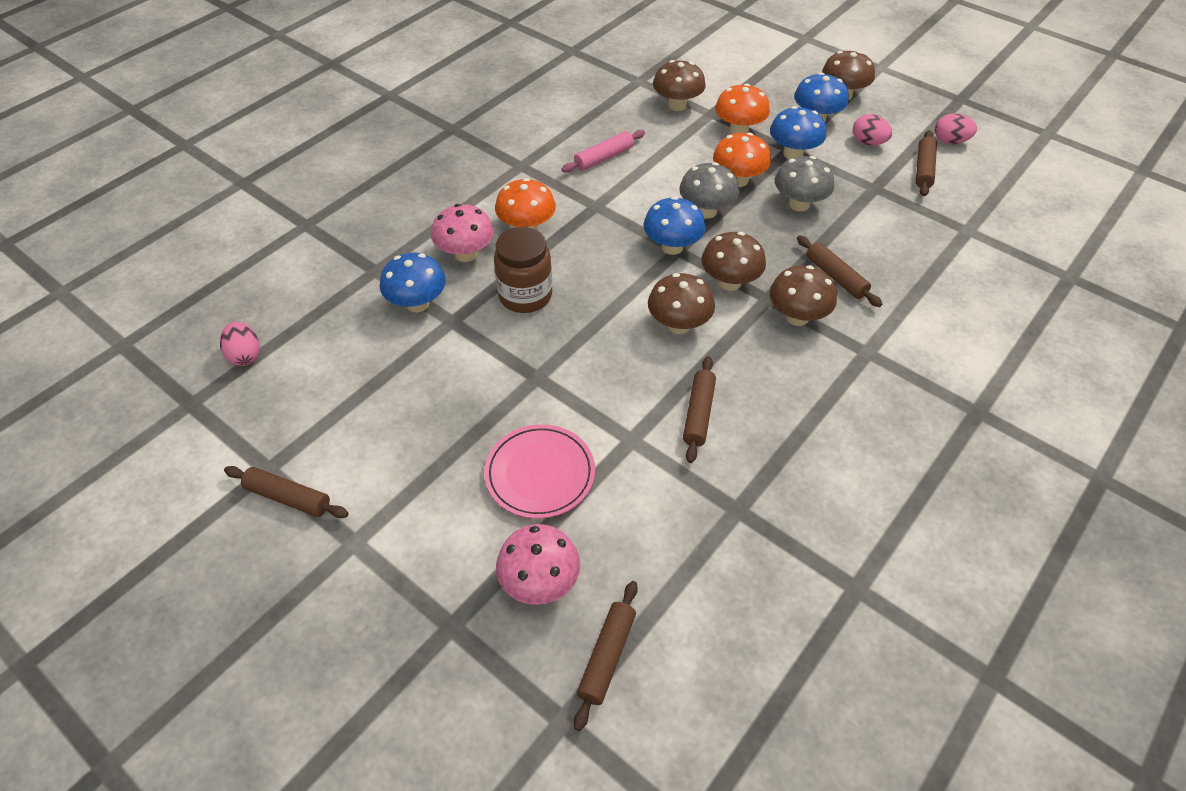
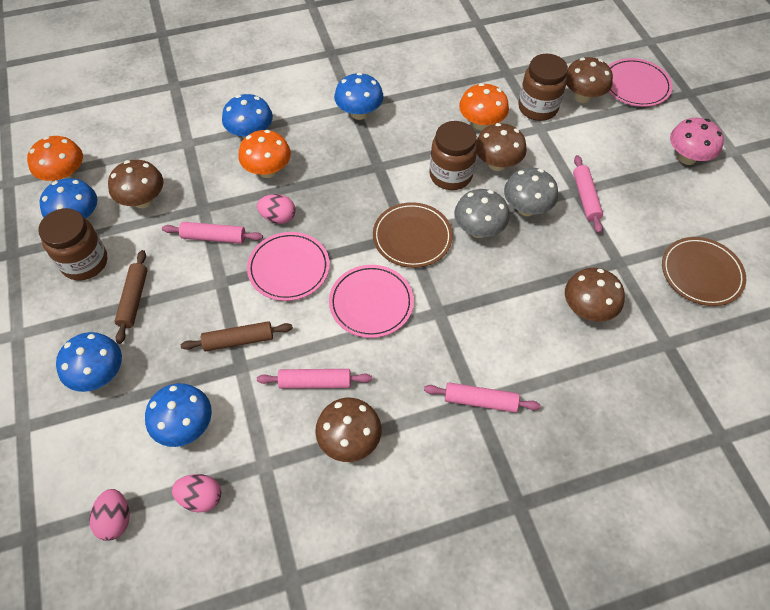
blue mushroom: [380,253,446,312] [643,196,706,255] [770,106,826,159] [794,72,849,122] = 4 -> [40,178,97,220] [56,332,122,392] [145,383,212,447] [222,94,273,139] [334,73,384,120] = 5
brown jar: [494,227,552,313] = 1 -> [38,208,107,280] [429,121,478,190] [518,54,568,121] = 3
brown plate: none = 0 -> [373,202,453,268] [662,237,746,306] = 2
brown rolling pin: [224,466,348,518] [574,581,638,731] [683,356,716,463] [797,235,882,307] [916,130,937,196] = 5 -> [114,250,148,344] [181,321,293,351] = 2
pink mushroom: [431,204,494,262] [496,524,580,605] = 2 -> [670,118,724,165] = 1
pink plate: [484,424,595,519] = 1 -> [247,232,330,301] [329,265,414,338] [609,58,673,107] = 3
pink rolling pin: [561,130,645,173] = 1 -> [162,222,263,244] [257,369,372,389] [424,383,541,412] [573,155,603,233] = 4

